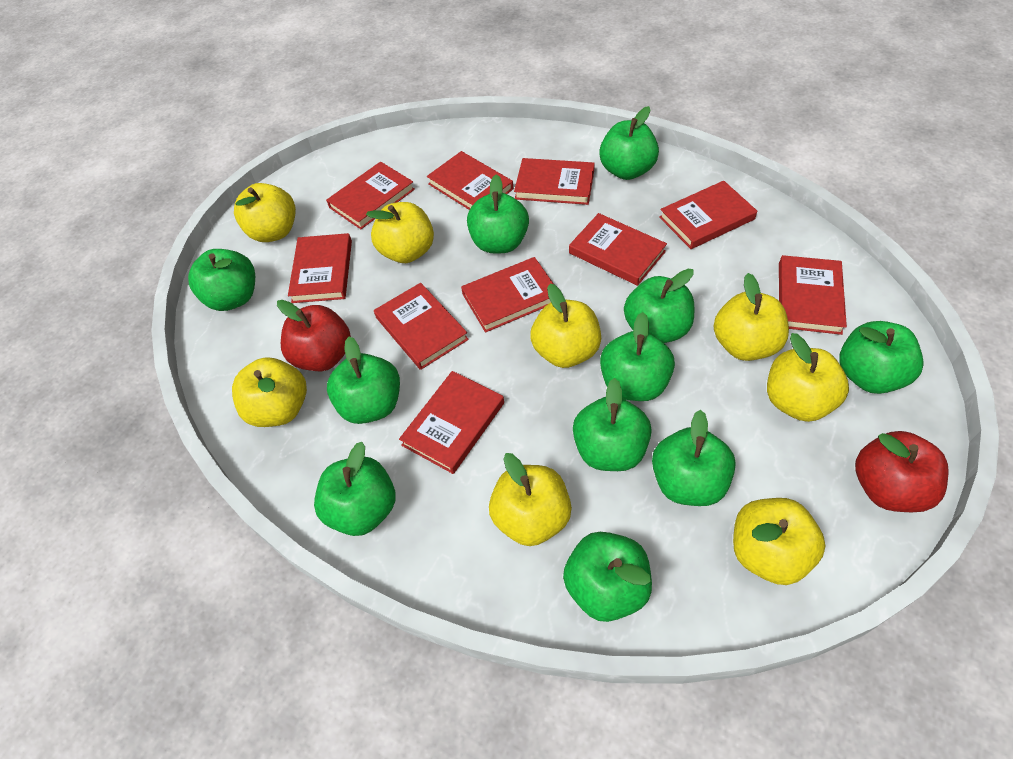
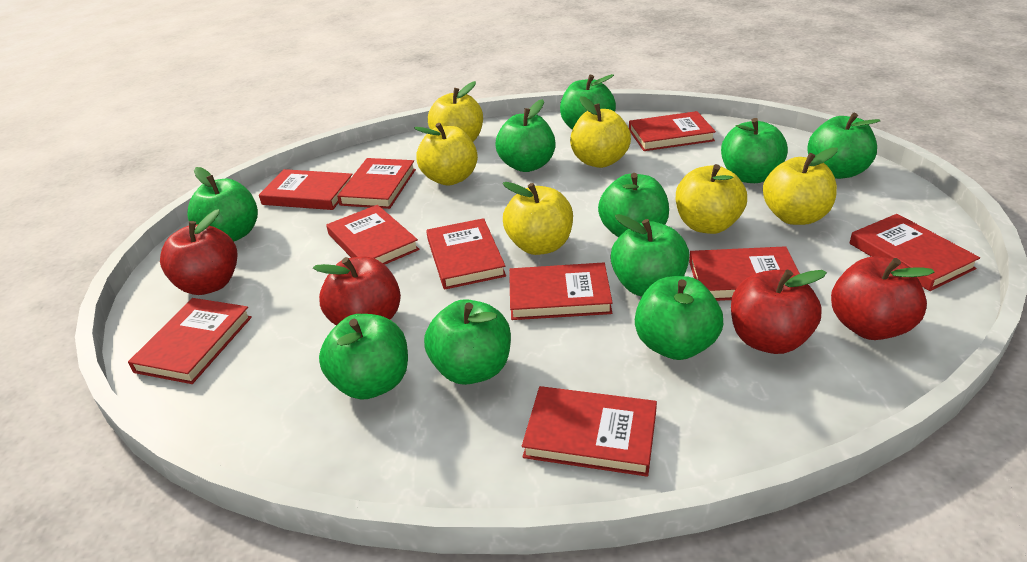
green apple: [188,249,255,311] [314,442,396,536] [327,337,400,424] [467,174,529,253] [563,532,652,622] [573,378,652,471] [599,106,659,180] [600,312,675,401] [624,269,694,343] [652,410,736,506] [839,321,923,394] = 11 -> [187,167,258,242] [319,314,408,400] [424,299,511,385] [496,99,556,172] [560,74,616,130] [598,173,669,238] [610,214,689,297] [635,276,723,360] [721,118,788,183] [807,113,880,179] = 10
red apple: [277,300,351,371] [855,431,949,512] = 2 -> [160,209,237,295] [313,256,401,325] [731,270,827,354] [831,256,935,340] = 4
yellow apple: [232,357,307,427] [234,183,296,242] [366,202,434,263] [489,453,572,546] [530,284,601,368] [713,273,789,361] [733,498,825,585] [767,333,849,422] = 8 -> [414,123,478,185] [428,81,483,142] [502,182,573,255] [570,96,631,168] [676,164,747,234] [763,147,838,225] = 6

